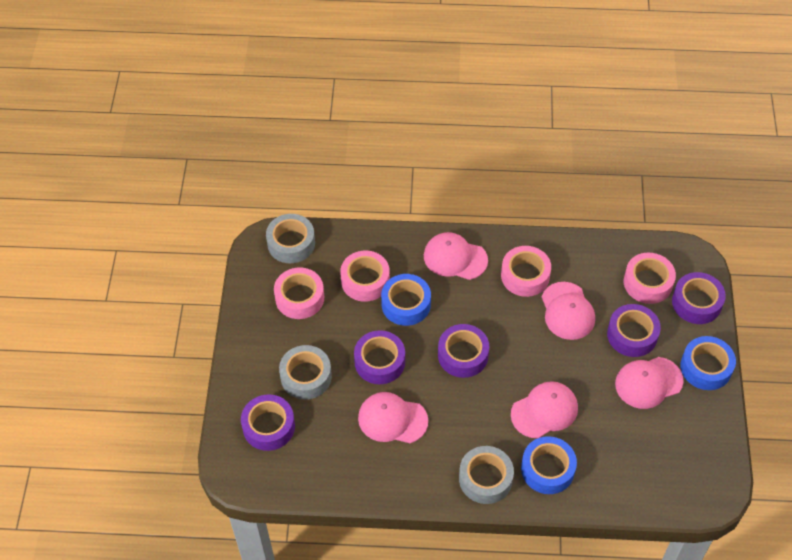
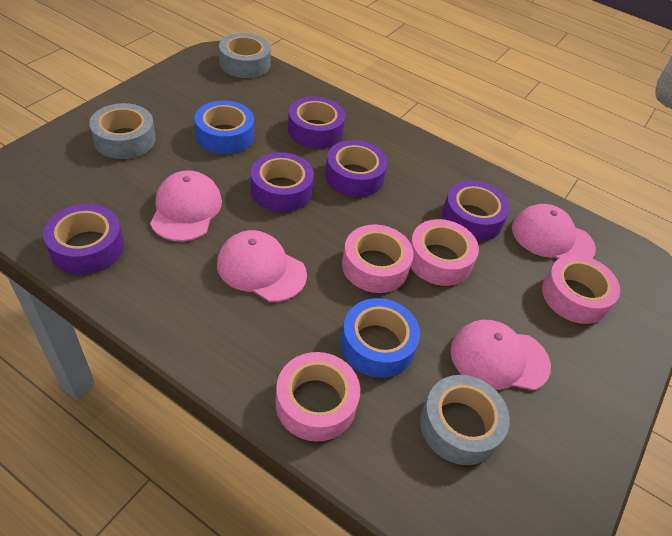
blue tape: [381,274,431,326] [521,436,577,494] [680,336,736,390] = 3 -> [194,100,254,154] [341,298,420,378] = 2
pink cap: [358,392,428,443] [424,232,488,280] [511,381,578,438] [542,282,595,340] [615,357,684,409] = 5 -> [150,170,222,242] [217,230,307,302] [450,320,551,390] [512,204,596,259] = 4

